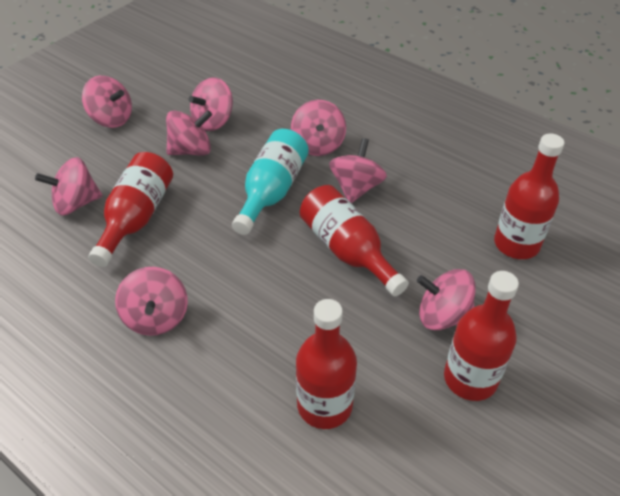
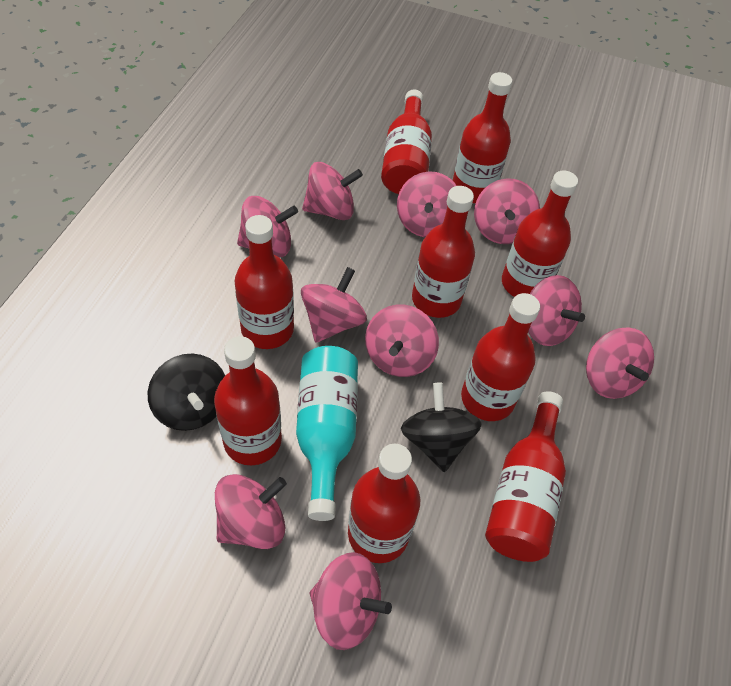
black spinning top: none = 0 -> [148,354,225,431] [401,382,482,472] = 2
pink spinning top: [35,157,102,215] [82,76,132,128] [115,267,188,336] [166,110,212,156] [189,77,233,131] [291,100,346,156] [329,138,387,203] [417,269,475,330] = 8 -> [215,474,287,549] [237,196,298,258] [301,267,367,343] [302,162,363,220] [309,552,392,650] [365,305,439,377] [397,171,457,237] [474,179,540,244] [528,275,585,346] [586,327,654,399] = 10
red bottle: [88,152,173,267] [296,299,357,429] [300,185,409,296] [444,271,519,401] [494,133,564,259] = 5 -> [214,336,282,465] [234,215,294,349] [348,444,420,563] [381,89,432,194] [412,186,475,318] [453,72,512,203] [461,293,540,421] [485,391,566,562] [502,170,578,297] = 9

